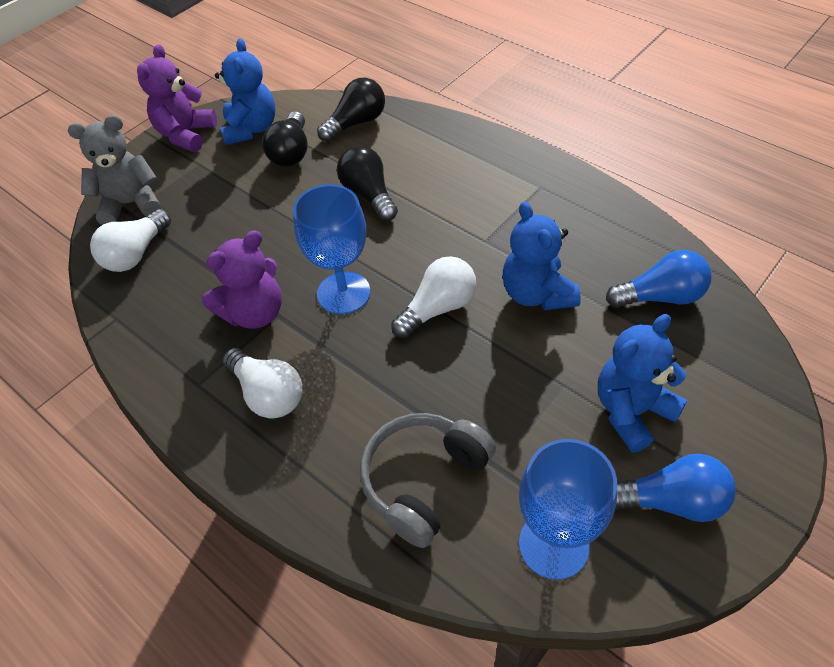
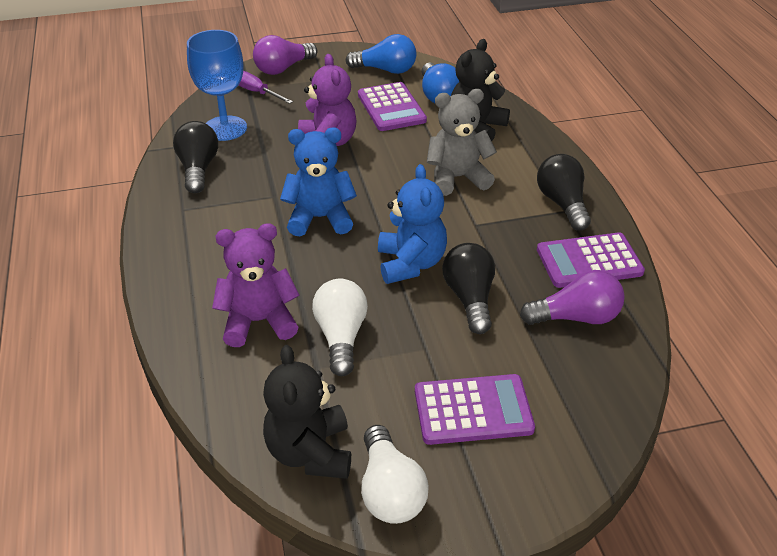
black teddy bear: none = 0 -> [263,345,351,479] [451,39,510,141] = 2
blue goblet: [293,184,370,314] [519,439,617,580] = 2 -> [187,30,247,141] = 1
blue teddy bear: [215,38,276,145] [503,201,581,311] [598,314,687,453] = 3 -> [280,127,357,236] [378,164,447,284] = 2
grey headphones: [360,413,496,548] = 1 -> none = 0
purple calculator: none = 0 -> [358,82,427,131] [415,374,535,445] [537,232,645,288] = 3
purple light bulb: none = 0 -> [253,35,317,75] [520,270,625,325] = 2
purple screwdriver: none = 0 -> [239,71,293,104] = 1
white light bulb: [90,209,171,272] [223,348,302,418] [391,256,477,338] = 3 -> [312,279,368,376] [361,425,429,524] = 2

